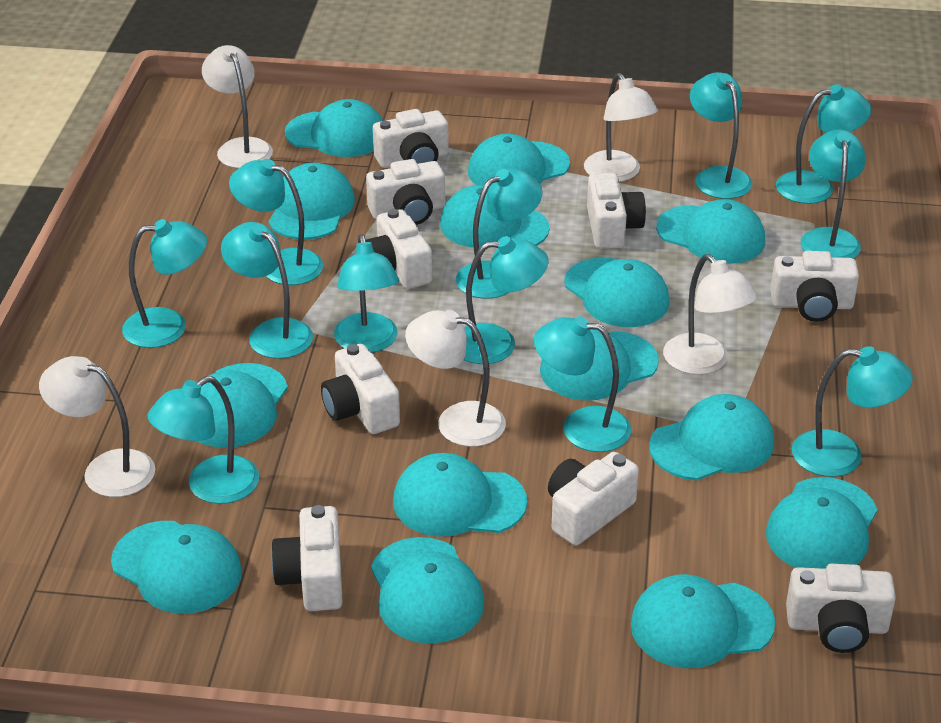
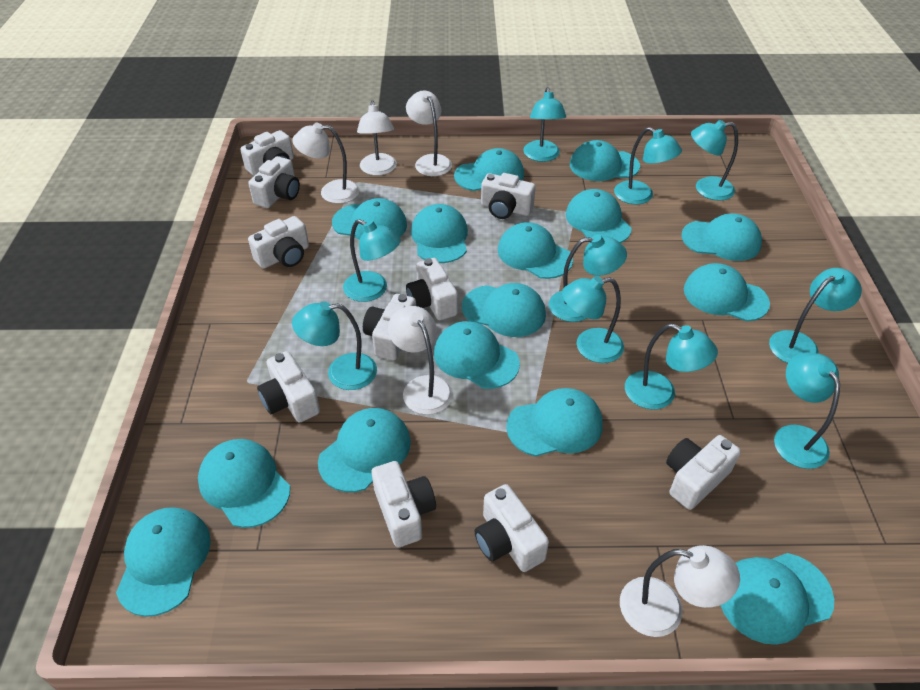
turquoise cap: [111,521,242,614] [198,363,288,448] [269,163,355,240] [285,99,383,157] [371,537,484,643] [393,453,527,536] [440,185,550,248] [468,134,570,185] [540,329,659,401] [564,258,670,327] [631,574,775,668] [649,394,774,480] [656,199,765,264] [766,477,877,569] = 14 -> [116,507,211,617] [198,439,290,528] [318,408,411,492] [332,198,407,240] [411,204,468,263] [434,321,520,389] [454,148,524,191] [462,283,546,337] [498,222,573,279] [506,388,603,457] [565,189,632,243] [570,140,640,181] [681,213,762,261] [684,263,770,321] [720,553,834,645] = 15
turquoise lamp: [122,219,207,348] [148,376,259,504] [221,222,313,359] [229,159,324,285] [334,234,399,353] [456,169,543,299] [464,236,549,364] [534,316,631,452] [690,72,753,199] [776,84,871,204] [792,346,913,477] [801,130,866,259] = 12 -> [292,301,377,390] [343,219,401,302] [523,87,566,162] [549,234,627,322] [562,276,624,363] [614,127,682,205] [625,323,718,410] [691,120,738,201] [769,268,862,363] [774,352,840,469] = 10
white camera: [271,505,343,611] [321,344,400,434] [366,159,445,225] [366,209,432,289] [373,109,449,168] [548,452,639,545] [587,173,646,249] [771,251,859,322] [786,564,896,653] = 9 -> [240,130,294,176] [248,156,300,208] [248,216,309,269] [257,351,320,423] [363,294,416,360] [372,461,436,547] [406,258,458,320] [474,484,549,572] [481,173,536,219] [666,435,741,510] = 10

